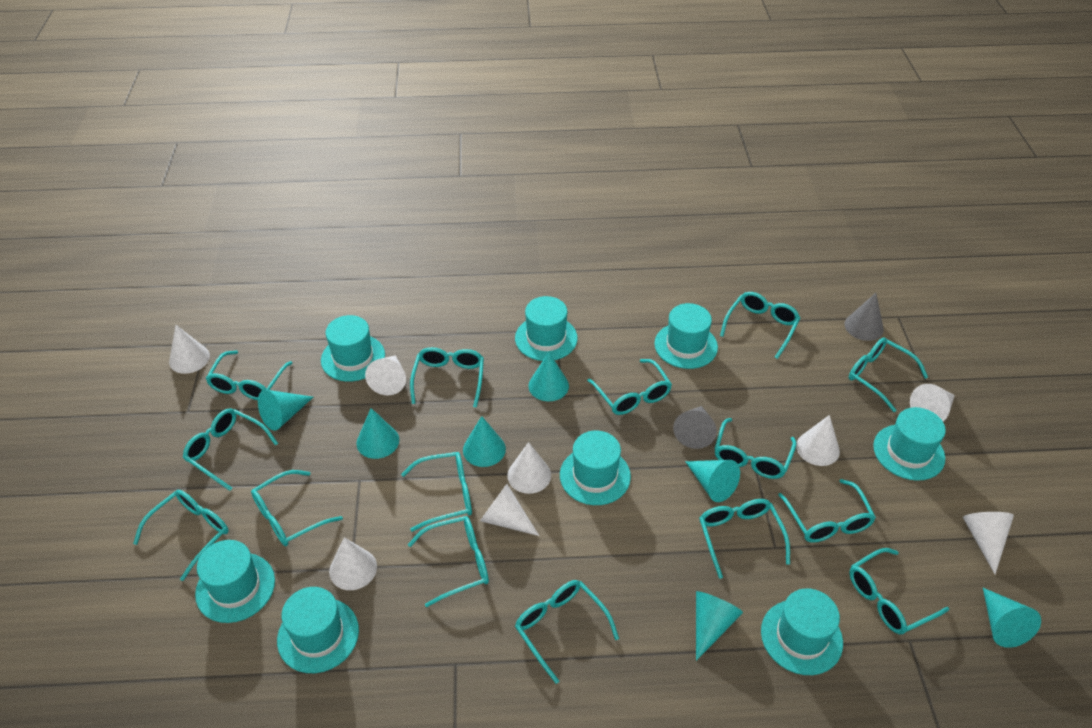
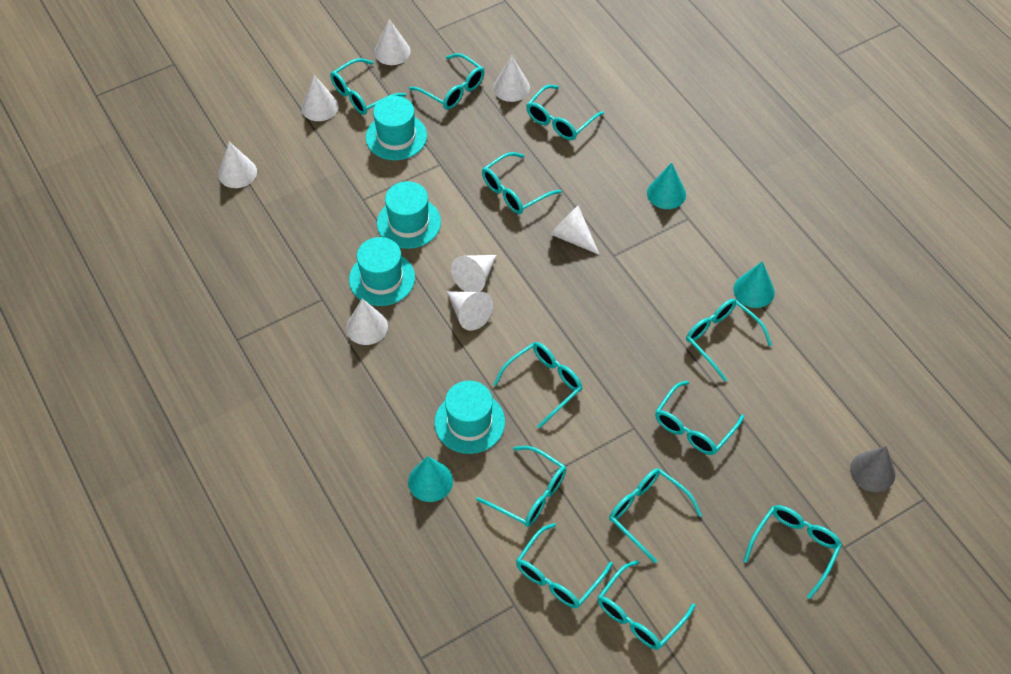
grey cone: [673,406,717,449] [844,293,884,341] = 2 -> [850,446,895,492] = 1
turquoise cone: [258,390,313,431] [356,408,399,459] [463,416,506,467] [529,352,569,401] [685,460,740,502] [696,591,743,661] [983,588,1041,648] = 7 -> [408,456,453,502] [647,163,686,209] [733,261,775,308] = 3
turquoise glasses: [133,490,229,581] [183,408,278,491] [206,351,292,400] [251,470,343,546] [401,452,472,532] [408,516,489,607] [410,347,484,408] [515,580,619,684] [587,359,672,415] [699,499,790,579] [714,418,796,479] [720,292,800,359] [778,479,876,543] [849,337,928,412] [849,548,949,634] = 15 -> [330,58,406,115] [409,53,485,109] [476,446,566,527] [482,152,561,214] [493,342,582,429] [516,523,613,608] [526,85,604,140] [598,560,695,650] [609,469,702,563] [655,381,744,455] [686,299,772,382] [744,505,842,599] = 12
turquoise hat: [195,540,275,623] [277,587,359,673] [321,315,385,382] [515,296,578,361] [560,431,631,505] [654,303,718,369] [761,588,843,675] [873,407,946,481] = 8 -> [349,237,415,306] [366,96,427,160] [377,181,441,249] [434,381,505,454] = 4

